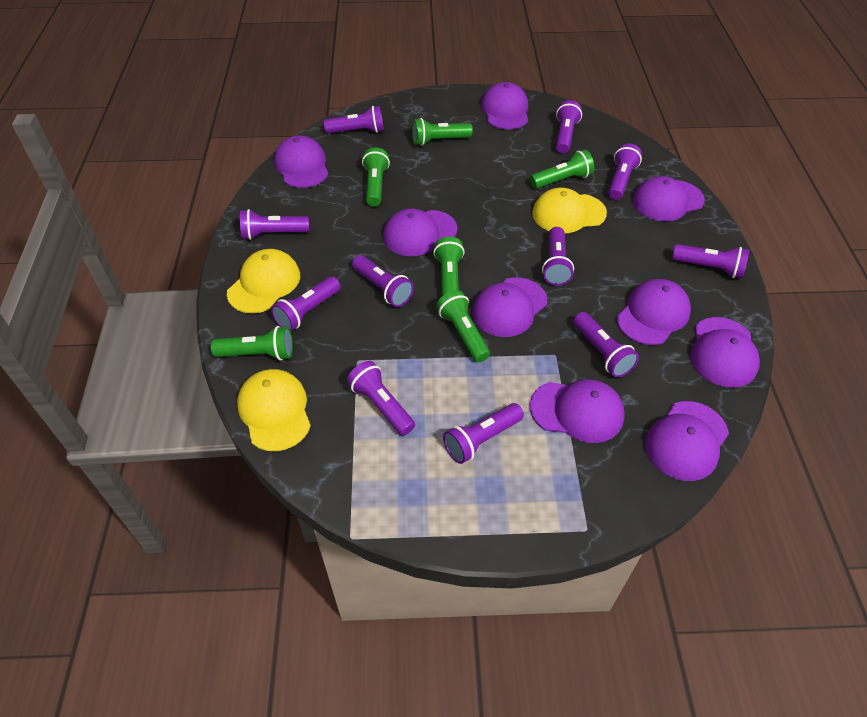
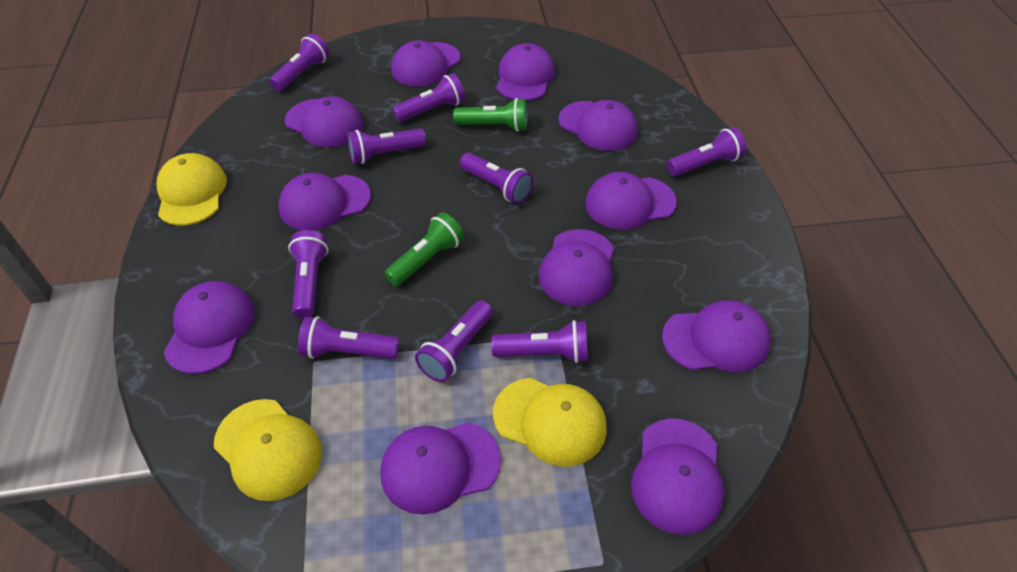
green flashlight: [211,326,293,361] [362,147,390,206] [412,118,473,146] [433,237,465,296] [436,290,490,362] [530,149,594,189] = 6 -> [384,212,464,286] [453,98,527,132] = 2
purple cap: [274,135,329,188] [383,208,457,256] [472,277,547,337] [481,82,528,129] [530,379,625,443] [616,279,691,345] [632,176,705,221] [645,401,729,481] [690,317,760,388] = 9 -> [164,281,255,374] [278,173,371,231] [285,96,363,147] [380,422,501,515] [391,41,461,86] [496,43,555,101] [539,229,614,306] [559,100,638,151] [585,172,677,230] [631,418,724,535] [662,300,771,372] = 11
purple flashlight: [240,209,309,240] [271,277,341,331] [324,106,384,133] [347,361,415,436] [352,255,414,307] [443,403,524,464] [542,227,574,286] [556,100,582,154] [573,312,639,377] [608,143,642,200] [672,244,749,278] = 11 -> [269,34,330,91] [288,230,328,318] [298,316,399,359] [347,129,426,164] [392,73,465,122] [415,300,493,382] [459,153,533,204] [491,320,588,363] [667,127,746,176] = 9

